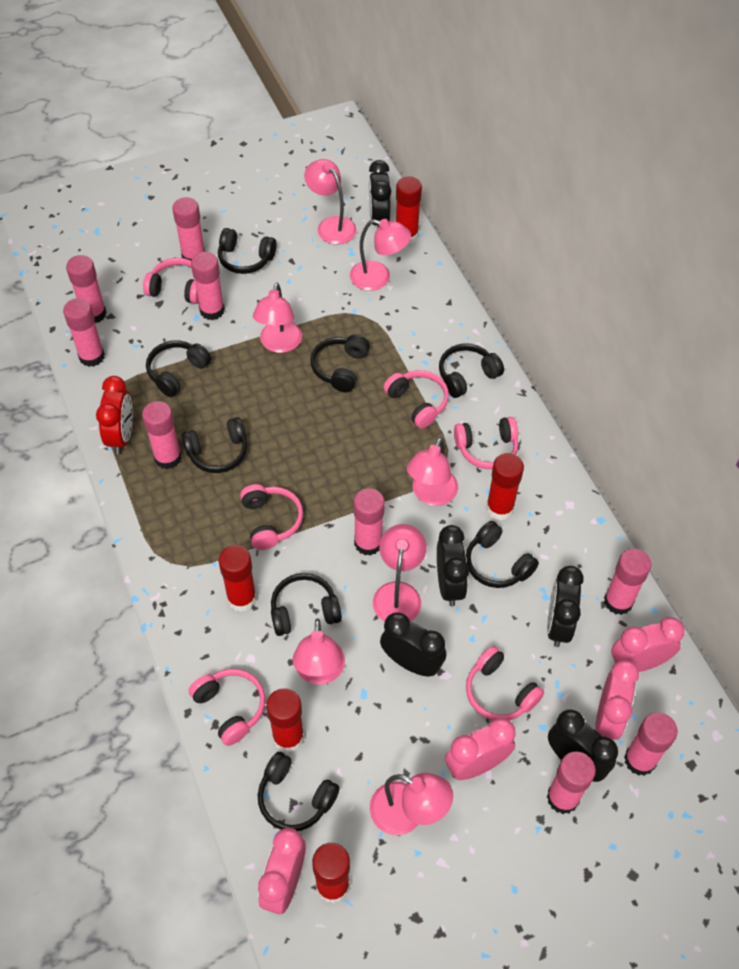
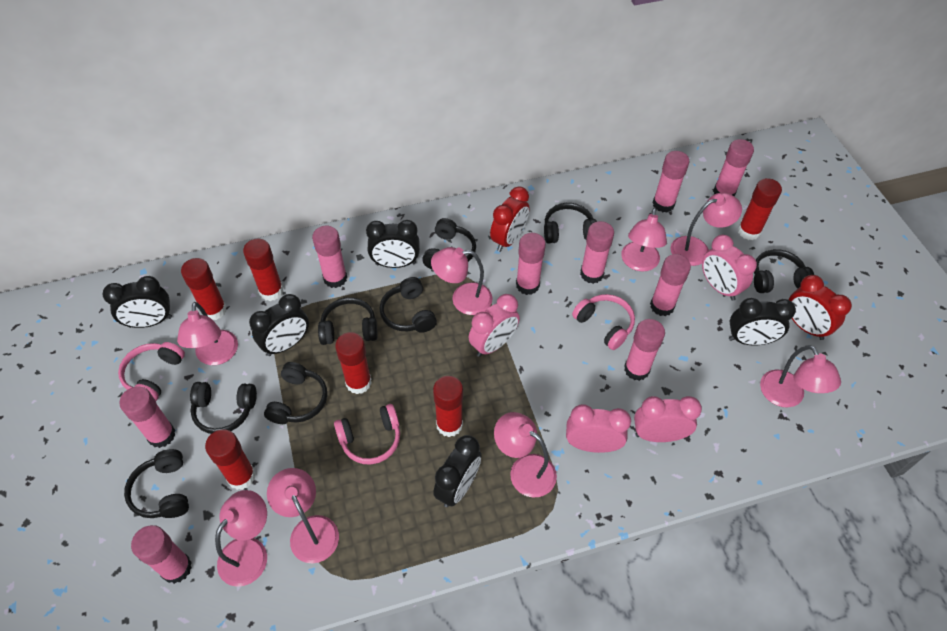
pink headphones: [143,258,199,304] [189,669,265,746] [240,484,303,550] [383,370,449,428] [454,417,518,469] [466,646,544,721] = 6 -> [118,342,185,401] [334,404,400,465] [572,294,635,350] = 3
pink lamp: [253,283,302,353] [292,618,345,685] [304,159,357,244] [350,219,411,291] [370,773,453,835] [373,524,427,622] [407,437,458,506] = 7 -> [177,302,238,365] [215,490,267,587] [267,468,339,563] [431,247,492,315] [494,412,557,497] [621,208,667,272] [671,192,742,266] [760,345,841,407] = 8
red clock: [96,376,133,454] = 1 -> [490,186,530,252] [789,275,852,340] = 2
red glue stick: [219,545,257,612] [266,688,304,753] [312,843,350,903] [396,176,422,244] [486,453,524,521] = 5 -> [181,258,227,320] [205,429,256,490] [243,239,283,301] [335,332,372,394] [433,376,463,437] [738,178,782,240] = 6

